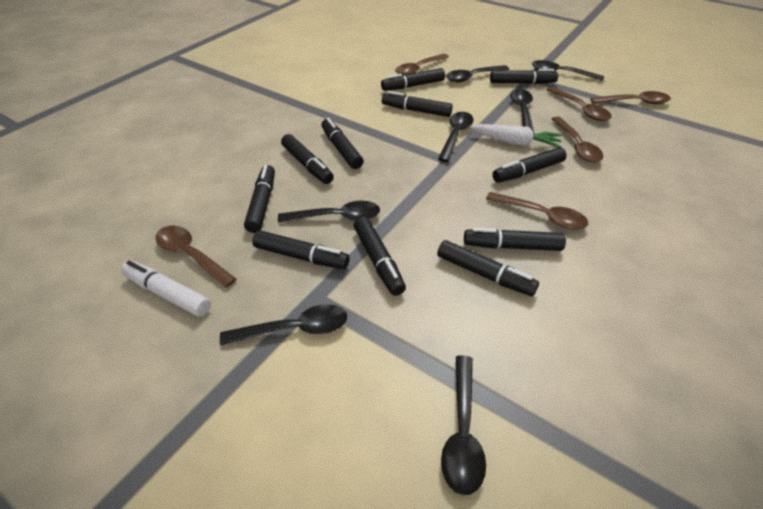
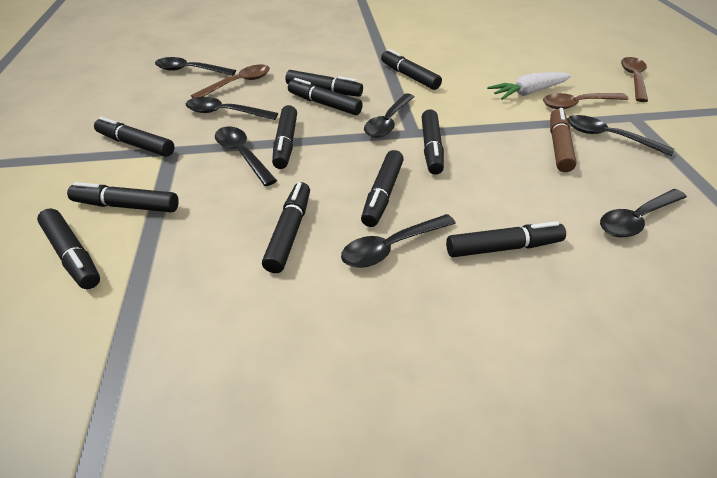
brown marker: none = 0 -> [550,108,577,172] = 1
brown spoon: [156,226,236,288] [395,54,449,76] [486,192,588,229] [547,87,612,121] [552,117,603,162] [590,91,671,104] = 6 -> [191,64,270,98] [543,93,628,109] [621,57,648,102] = 3
white marker: [121,261,211,317] = 1 -> none = 0

